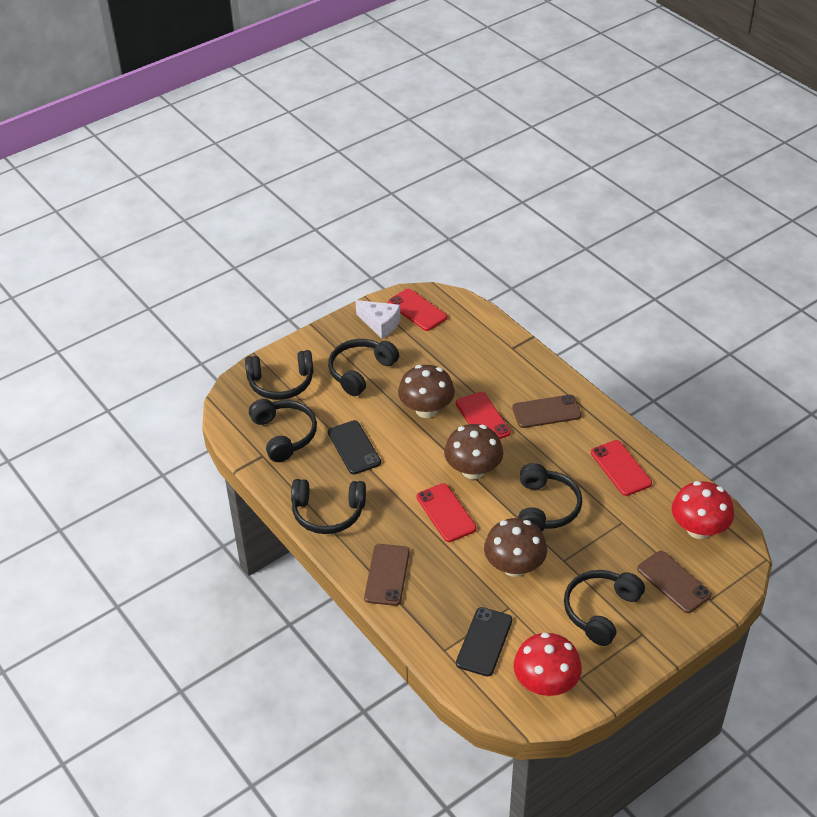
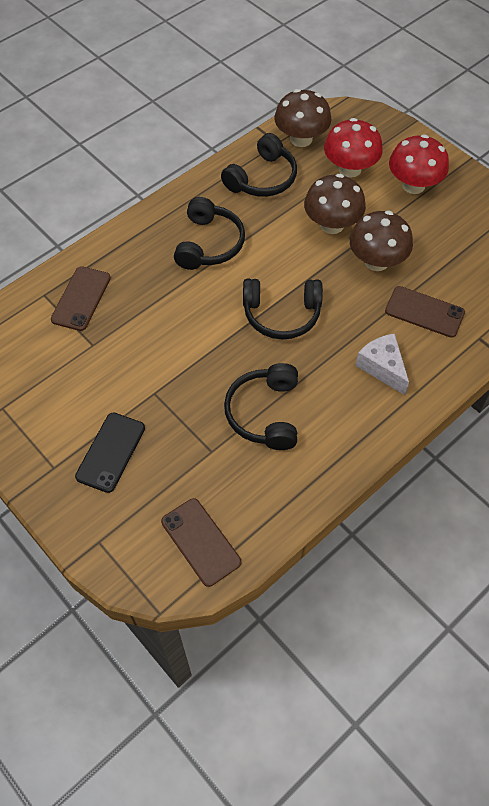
black headphones: [245,350,314,400] [249,399,317,462] [291,479,366,534] [328,339,399,396] [518,463,582,531] [564,570,645,646] = 6 -> [174,197,245,270] [221,133,297,197] [224,363,298,450] [243,279,323,340] = 4
black phone: [328,420,381,474] [456,607,512,676] = 2 -> [75,412,145,493] = 1
red phone: [388,289,447,331] [416,483,476,542] [456,392,511,439] [591,440,652,496] = 4 -> none = 0

